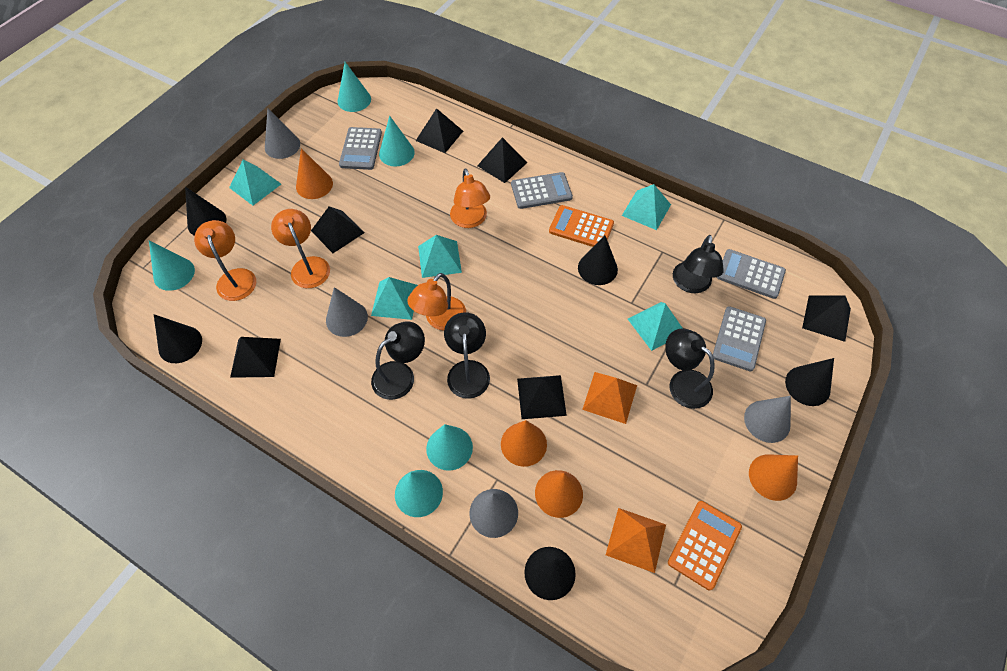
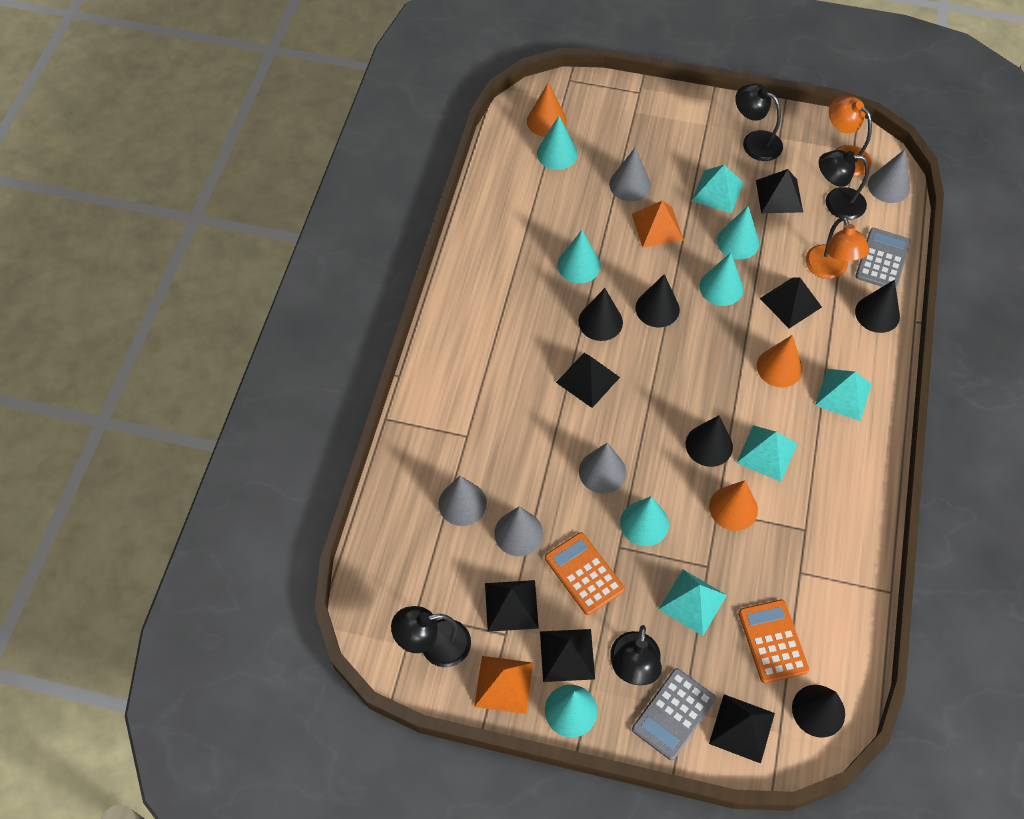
grey calculator: [339,127,382,170] [511,172,573,209] [713,306,766,371] [717,249,786,299] = 4 -> [632,668,716,760] [855,228,911,289] = 2
grey cone: [265,108,300,159] [326,287,368,337] [469,489,518,538] [744,396,791,443] = 4 -> [438,476,487,526] [494,507,543,556] [579,443,627,494] [609,147,651,201] [868,149,910,203] = 5
orange cone: [296,148,333,199] [501,420,547,467] [535,470,583,518] [749,455,798,501] = 4 -> [527,82,567,137] [709,480,758,531] [757,335,802,387] = 3
orange lamp: [194,220,256,301] [271,209,330,288] [407,273,466,331] [450,168,490,228] = 4 -> [805,217,869,279] [829,96,872,176] = 2
turquoise cone: [149,241,195,291] [338,62,371,112] [379,116,415,166] [395,470,443,517] [426,424,473,471] = 5 -> [537,116,578,170] [545,685,597,737] [557,230,601,283] [620,496,669,546] [699,253,743,306] [717,206,760,259] = 6
turquoise pyramid: [229,160,281,205] [371,277,418,320] [418,235,462,278] [622,184,671,230] [628,302,682,351] = 5 -> [658,570,727,636] [691,165,744,214] [736,425,797,482] [815,369,872,421] = 4

